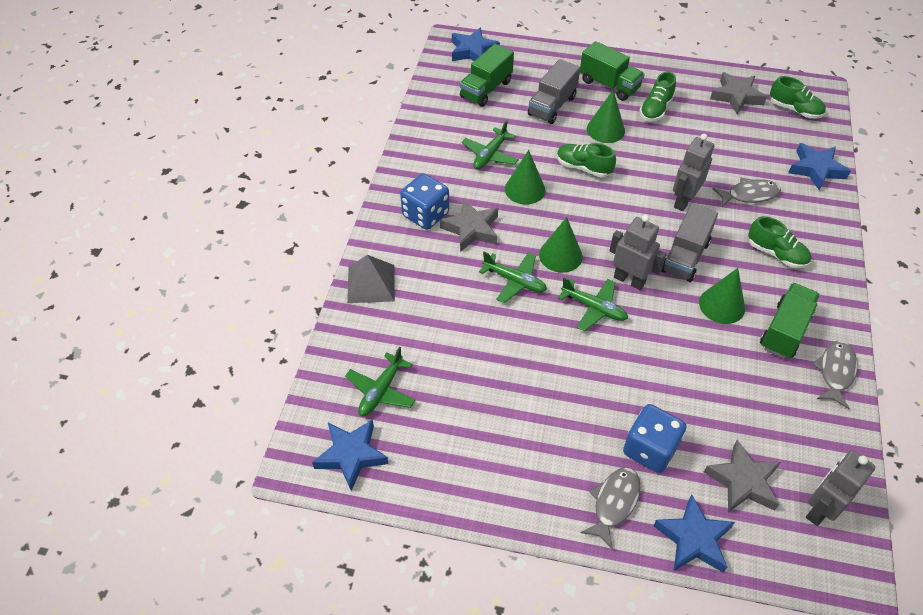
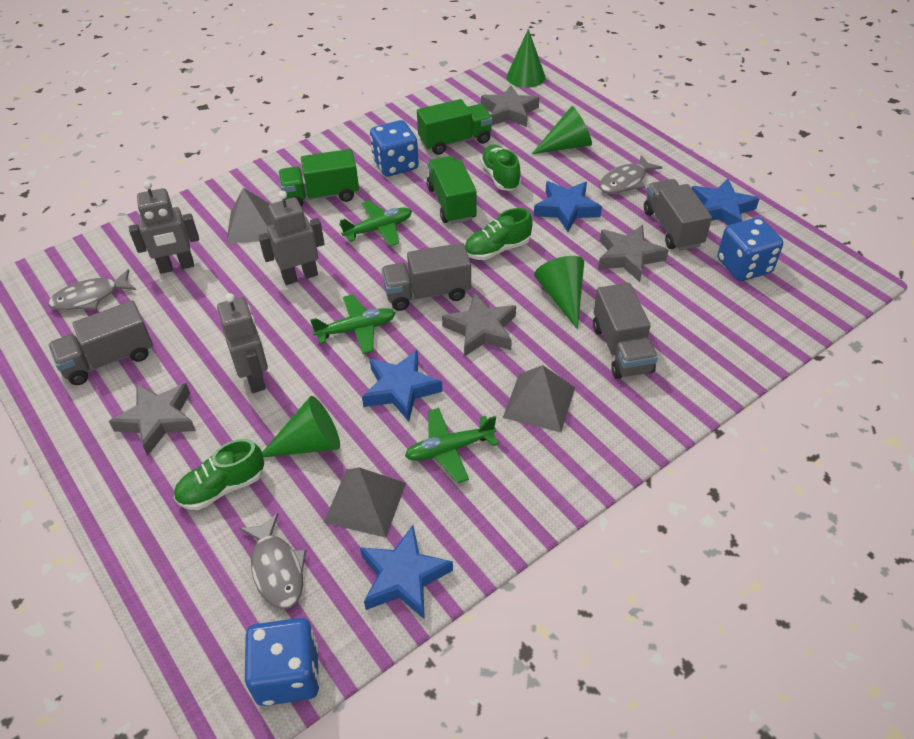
blue dice: [400,173,449,230] [623,404,686,473] = 2 -> [245,618,320,706] [370,120,419,177] [717,217,783,281] = 3
green plane: [345,347,415,416] [462,120,519,169] [479,252,547,303] [558,278,628,332] = 4 -> [310,295,395,354] [339,200,412,246] [405,408,499,483] = 3
green shoe: [557,143,616,177] [639,71,676,121] [748,216,811,268] [770,76,826,119] = 4 -> [174,439,264,510] [465,208,533,260] [480,145,521,191] = 3
grey pyramid: [347,255,395,303] = 1 -> [226,188,273,244] [324,467,406,538] [503,365,575,432] = 3
grey star: [440,199,498,252] [703,440,781,513] [710,72,767,115] = 3 -> [109,383,196,455] [442,292,516,357] [481,85,540,127] [598,225,668,282] = 4
grey truck: [528,59,580,124] [661,204,718,282] = 2 -> [49,300,153,385] [381,243,471,311] [593,283,658,379] [644,179,712,251] = 4

